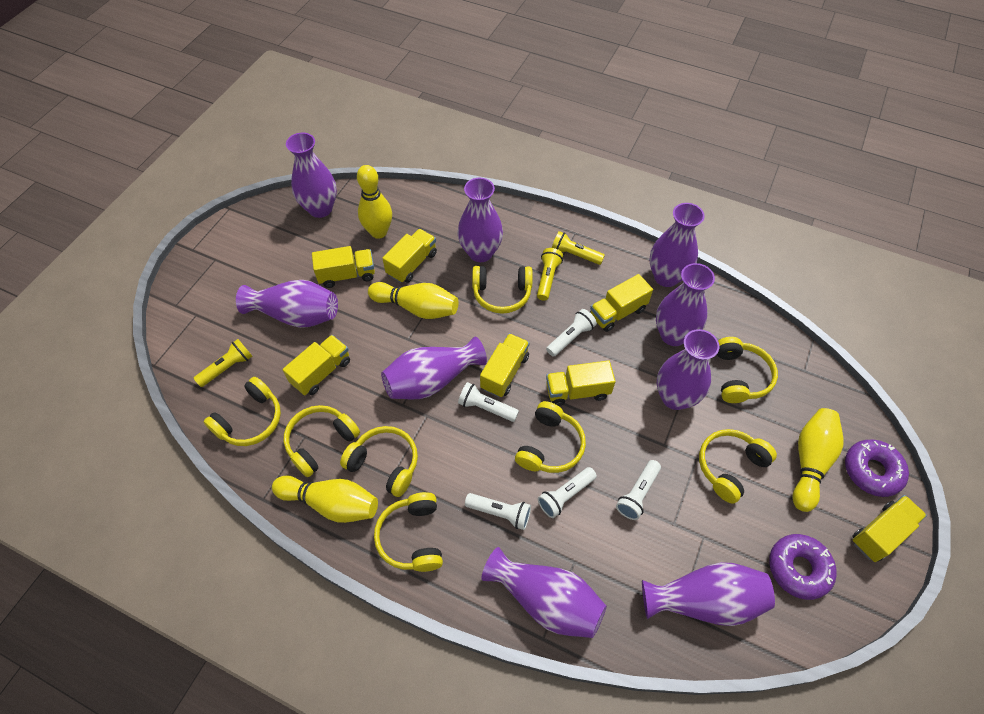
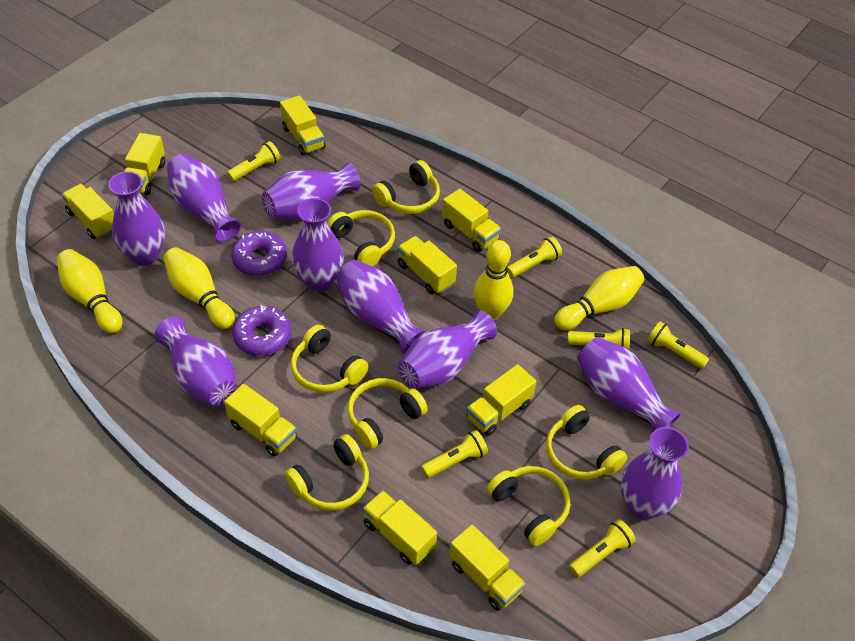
white flashlight: [458,382,519,422] [465,493,531,530] [538,467,597,518] [546,309,597,357] [616,460,661,520] = 5 -> none = 0
yellow flashlight: [193,339,252,387] [537,248,563,301] [552,231,605,265] = 3 -> [227,141,281,181] [421,430,488,478] [507,236,562,278] [567,328,630,350] [569,519,636,577] [647,321,709,369] = 6
yellow headphones: [204,377,281,446] [284,405,360,477] [340,426,418,497] [374,492,443,572] [472,266,533,314] [515,401,586,473] [699,429,777,504] [717,337,778,403] = 8 -> [285,434,369,510] [291,325,369,393] [327,210,395,266] [348,378,428,449] [372,160,440,214] [487,466,570,546] [546,405,627,480] = 7
yellow truck: [282,335,350,395] [312,246,375,288] [382,229,437,283] [480,333,529,397] [546,360,615,406] [590,274,653,332] [852,495,927,562] = 7 -> [62,184,114,239] [124,133,165,195] [224,384,297,457] [280,95,325,155] [363,490,437,565] [398,236,457,294] [442,189,501,252] [449,525,526,611] [467,364,536,436] = 9

